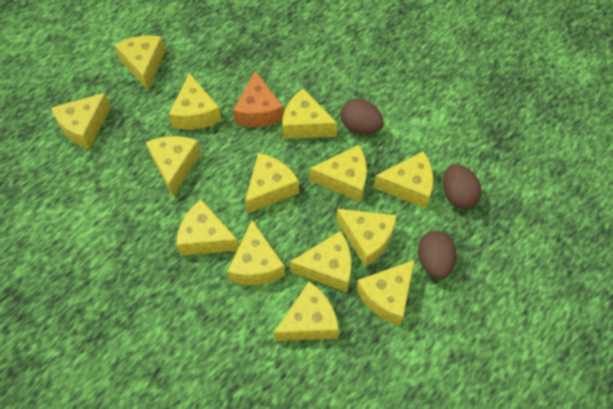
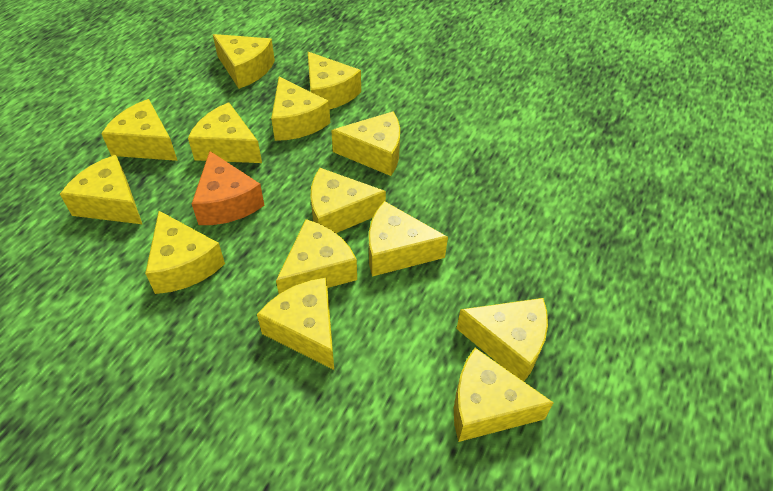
brown egg: [341,99,383,134] [418,231,456,279] [443,164,482,209] = 3 -> none = 0

